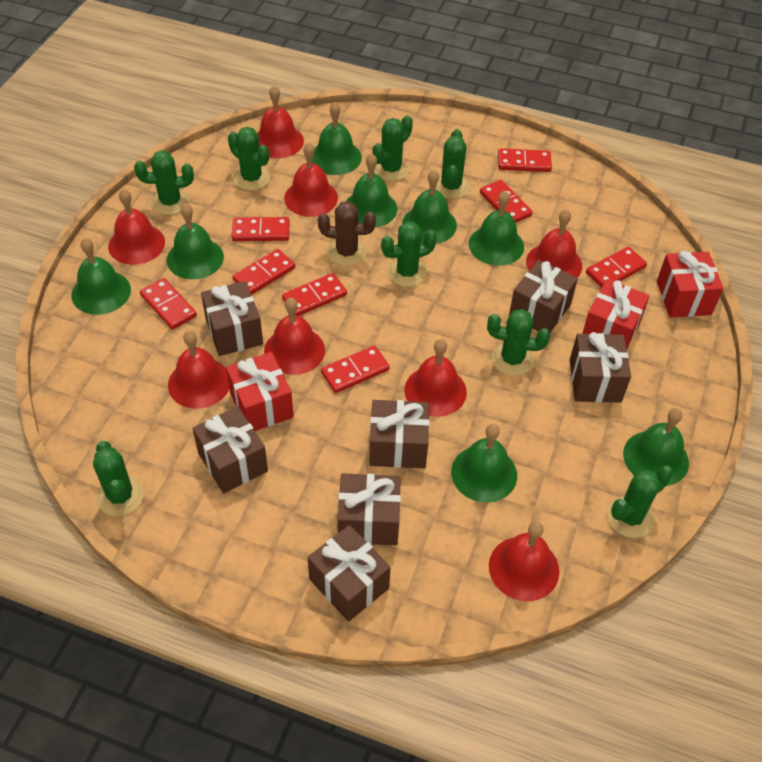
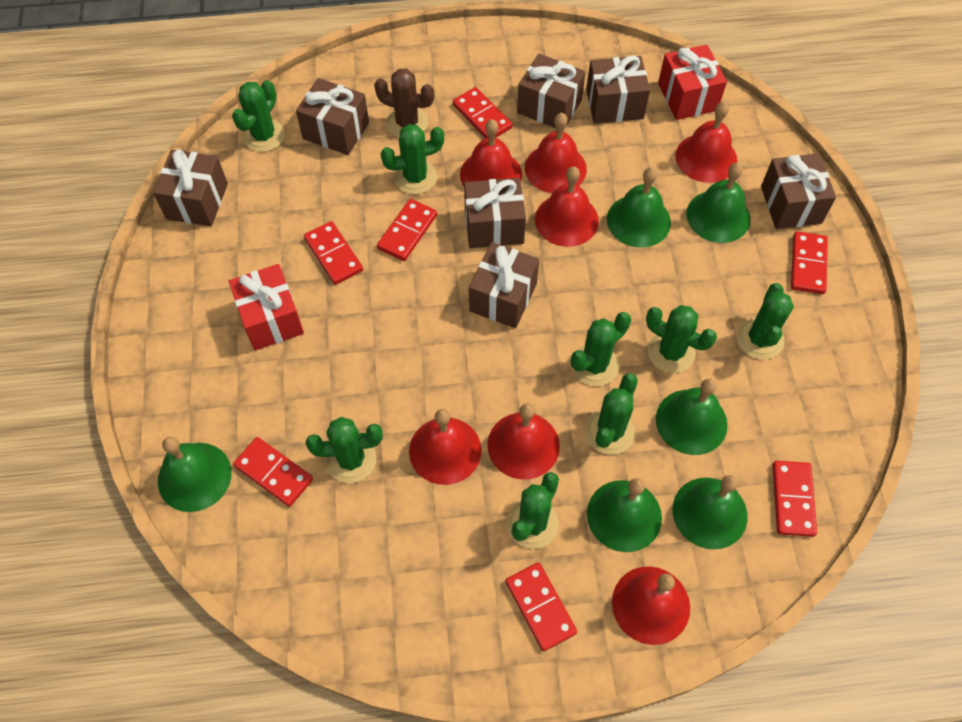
green bell: [71,238,131,315] [167,203,224,279] [312,102,362,175] [346,153,397,227] [402,170,457,244] [451,424,517,503] [469,191,524,266] [623,408,689,486] = 8 -> [158,437,232,512] [587,478,662,552] [607,167,671,248] [656,378,728,455] [672,475,747,549] [686,163,751,243] = 6
red bell: [108,189,165,265] [168,331,229,409] [257,86,304,158] [264,298,325,375] [284,142,338,217] [404,339,467,417] [489,522,559,601] [526,209,582,278] = 8 -> [409,409,482,485] [460,119,522,186] [487,403,560,480] [525,113,587,193] [535,167,599,247] [612,566,690,645] [675,102,737,183] = 7
red domino: [140,278,197,330] [232,217,289,241] [232,249,295,295] [282,273,347,316] [321,346,390,393] [480,180,532,223] [498,148,552,172] [586,247,647,288] = 8 -> [233,437,313,507] [304,221,363,285] [377,199,437,261] [453,87,512,139] [505,562,577,651] [773,461,817,537] [791,231,828,294] = 7
red gift: [226,352,294,431] [582,279,650,350] [657,251,724,318] = 3 -> [229,264,304,351] [658,45,727,120] = 2

